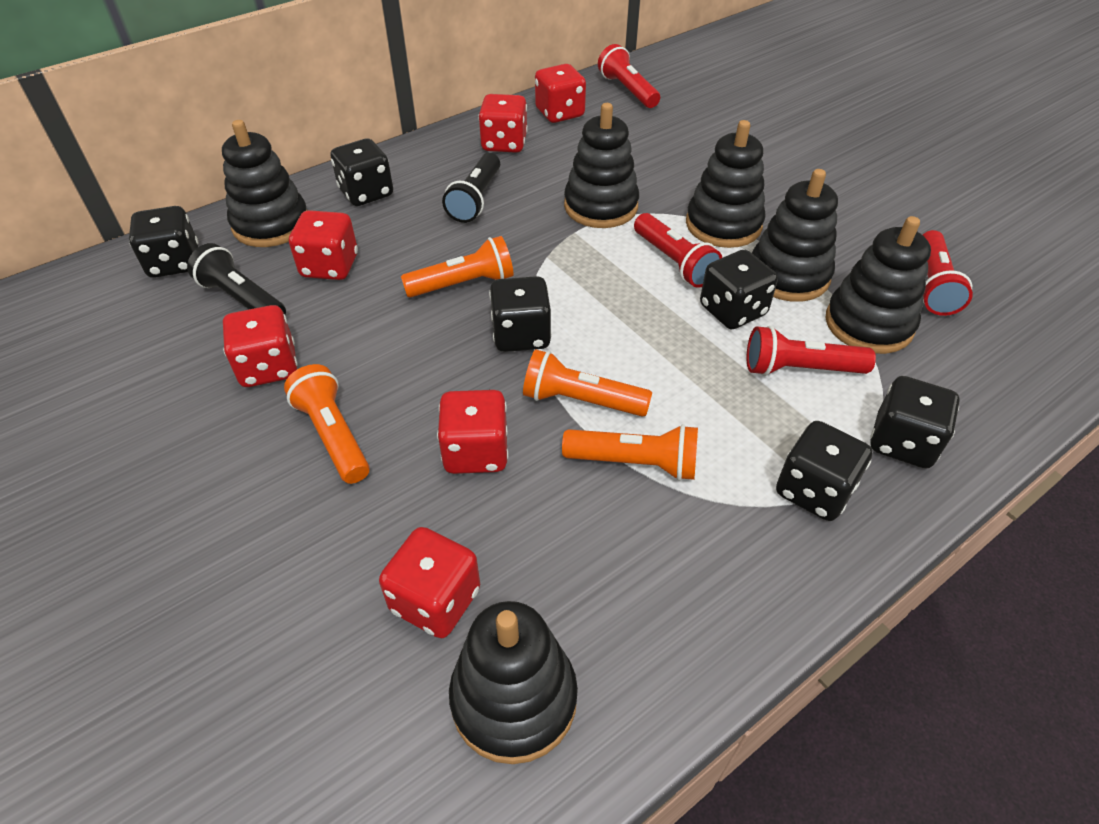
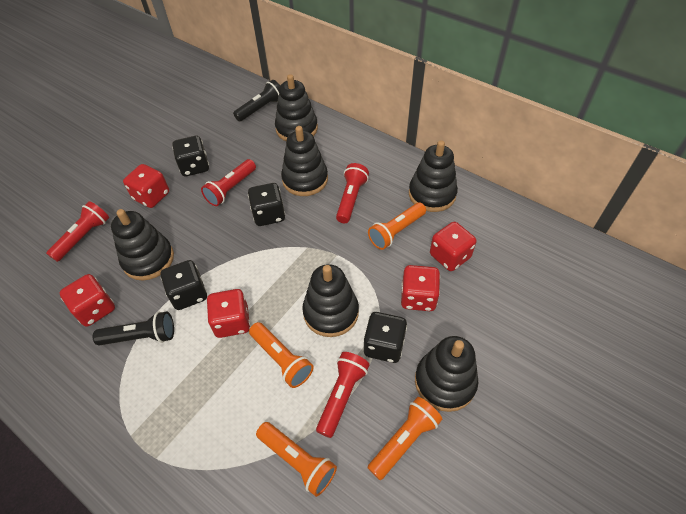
black dice: [129,206,199,278] [330,138,393,206] [489,276,552,352] [700,250,778,329] [776,421,872,521] [870,376,960,468] = 6 -> [161,260,207,310] [172,136,209,176] [248,183,285,226] [363,312,407,363] = 4
red dice: [223,305,298,387] [289,210,358,280] [379,527,480,638] [437,390,509,474] [478,94,528,153] [535,64,586,123] = 6 -> [60,274,115,327] [123,164,169,208] [207,289,250,338] [401,265,440,311] [430,222,476,271] = 5

